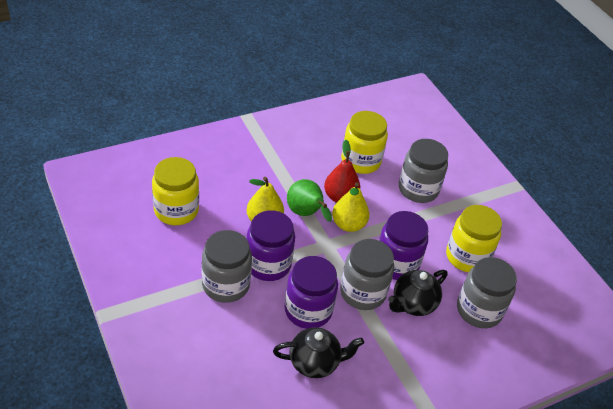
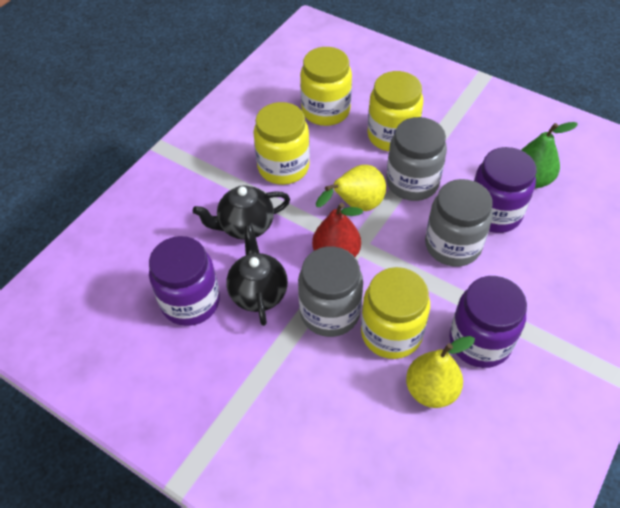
grey jar: [202,230,252,303] [340,239,394,310] [399,139,448,203] [457,257,517,328] = 4 -> [298,246,363,337] [386,117,447,201] [425,179,493,267] = 3
yellow jar: [152,157,199,225] [341,111,388,174] [446,205,502,272] = 3 -> [253,102,310,185] [300,47,352,126] [361,267,430,359] [367,71,423,151] = 4

